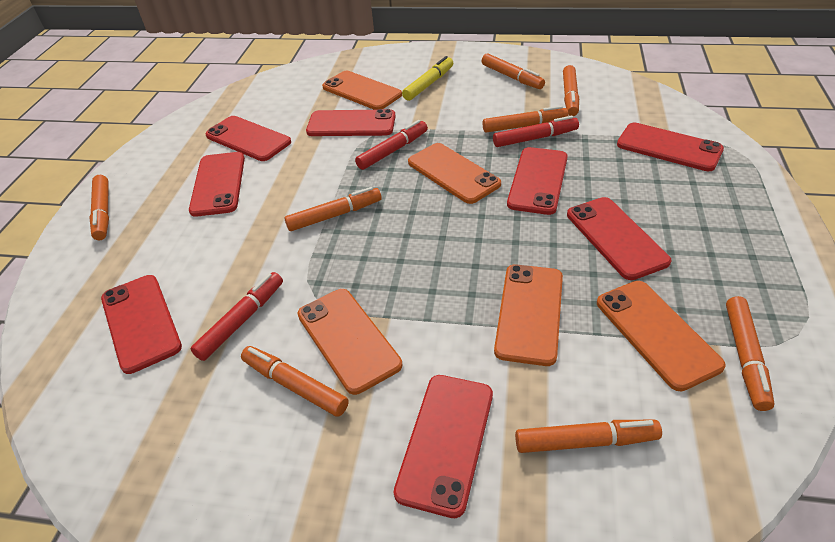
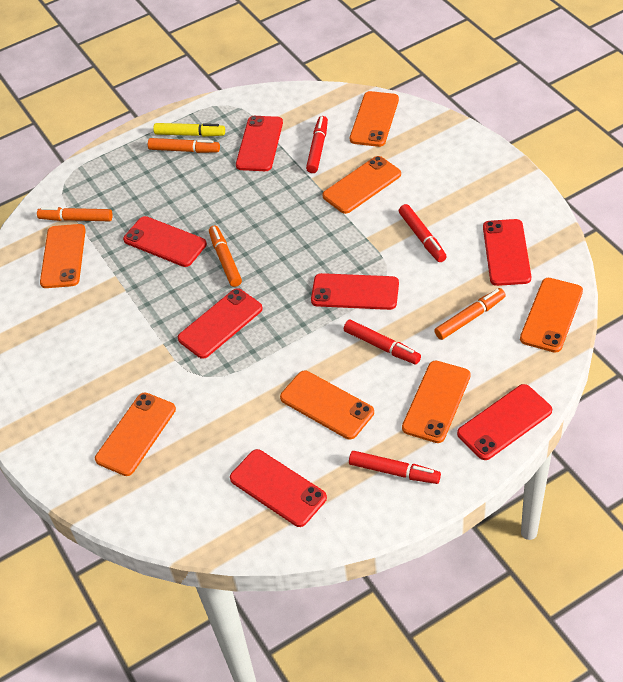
orange marker: [89,175,109,240] [241,346,349,417] [284,187,382,231] [482,53,545,89] [482,106,568,133] [515,420,662,453] [563,65,579,116] [726,296,775,411] = 8 -> [37,207,113,221] [148,138,220,153] [209,225,242,287] [434,288,506,340] = 4
orange phone: [297,289,402,395] [322,71,402,110] [408,143,501,204] [494,265,563,366] [597,281,726,391] = 5 -> [40,224,86,288] [95,393,176,476] [280,371,374,440] [322,156,401,214] [350,91,399,147] [402,361,471,443] [520,278,583,353] = 7
red marker: [190,272,283,361] [355,120,428,170] [493,115,579,147] = 3 -> [306,116,328,173] [344,319,421,365] [349,451,441,484] [399,204,447,262] = 4
red phone: [101,275,182,374] [189,152,245,217] [205,116,291,161] [306,109,396,136] [394,375,493,518] [507,147,568,215] [567,197,671,280] [617,122,724,171] = 8 -> [123,216,207,267] [178,288,263,359] [230,449,327,527] [236,116,283,171] [311,273,399,310] [457,384,552,460] [483,219,531,286] = 7

